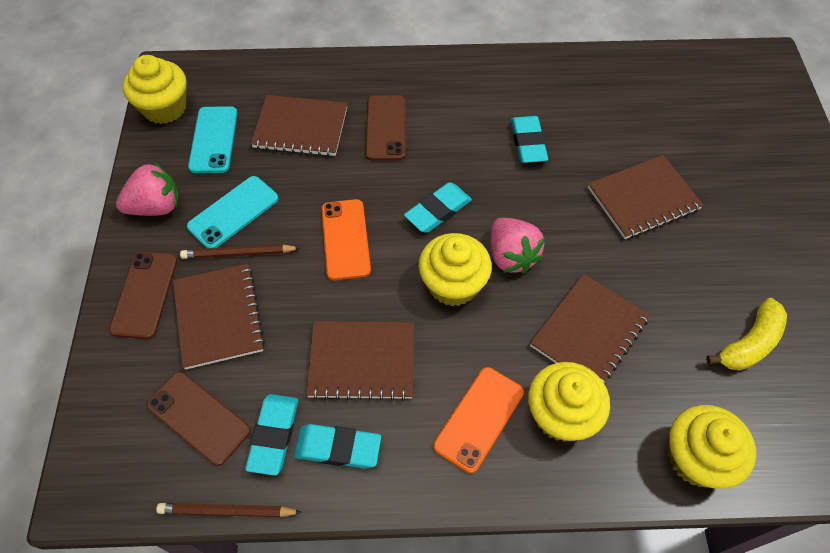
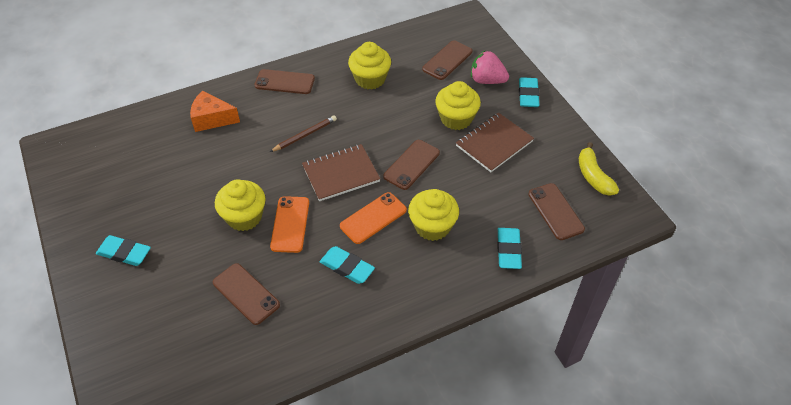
brown notebook: [173,264,265,370] [251,95,348,157] [306,321,414,401] [530,274,650,386] [588,155,704,239] = 5 -> [302,144,380,201] [456,113,534,172] = 2
brown pencil: [156,503,302,517] [180,244,300,259] = 2 -> [270,115,337,152] = 1
brown phone: [109,251,177,339] [147,372,251,466] [365,95,406,161] = 3 -> [213,263,280,325] [255,69,315,94] [383,140,440,190] [422,40,472,80] [528,183,585,240] = 5
orange cheese: none = 0 -> [190,90,240,132] = 1
pink strawberry: [116,162,179,216] [490,218,545,274] = 2 -> [471,51,509,84] = 1
turquoise phone: [187,176,278,249] [188,106,238,173] = 2 -> none = 0

